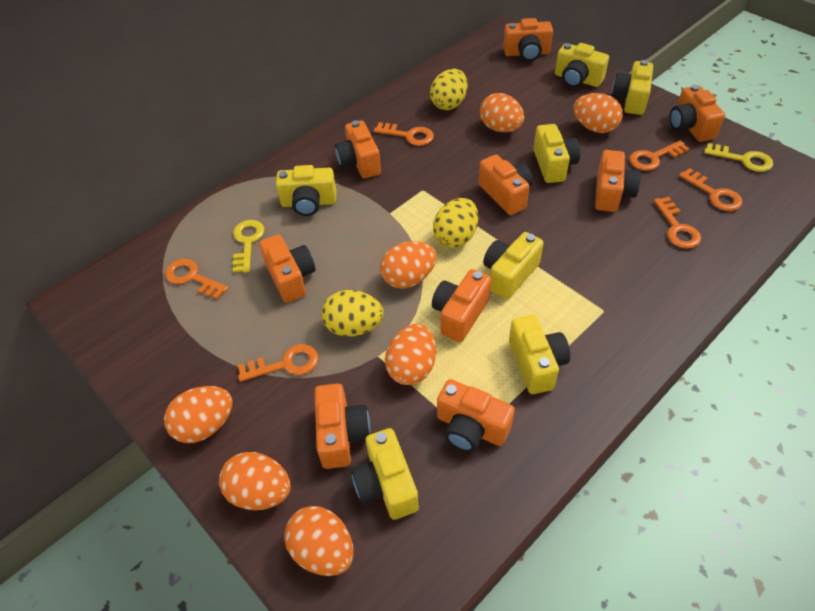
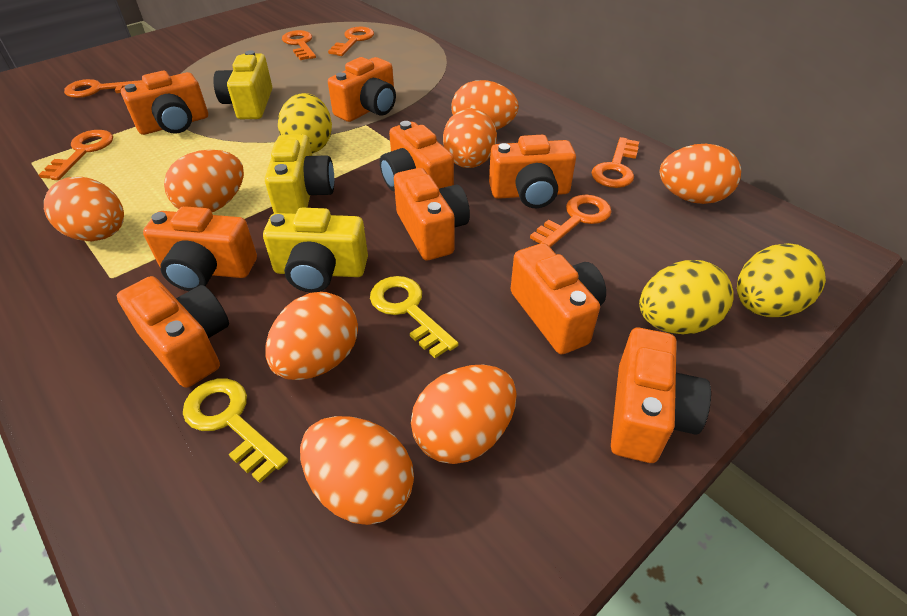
orange egg: [164,386,232,443] [219,452,291,510] [284,506,354,576] [380,241,437,289] [385,324,436,385] [480,93,524,132] [573,93,623,133] = 7 -> [44,177,124,241] [164,150,244,212] [265,292,358,380] [300,416,414,525] [411,365,516,464] [443,108,497,168] [451,80,519,130] [659,144,741,204] = 8
yellow camera: [276,165,336,216] [351,428,419,520] [483,232,544,300] [509,315,570,394] [533,124,580,183] [555,43,609,88] [612,60,653,115] = 7 -> [213,50,272,119] [263,208,368,293] [265,134,334,214] = 3

